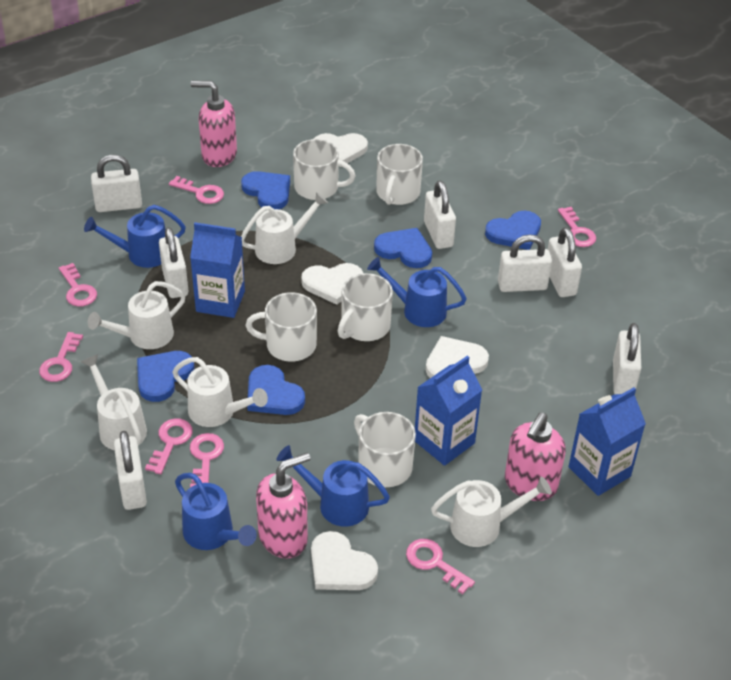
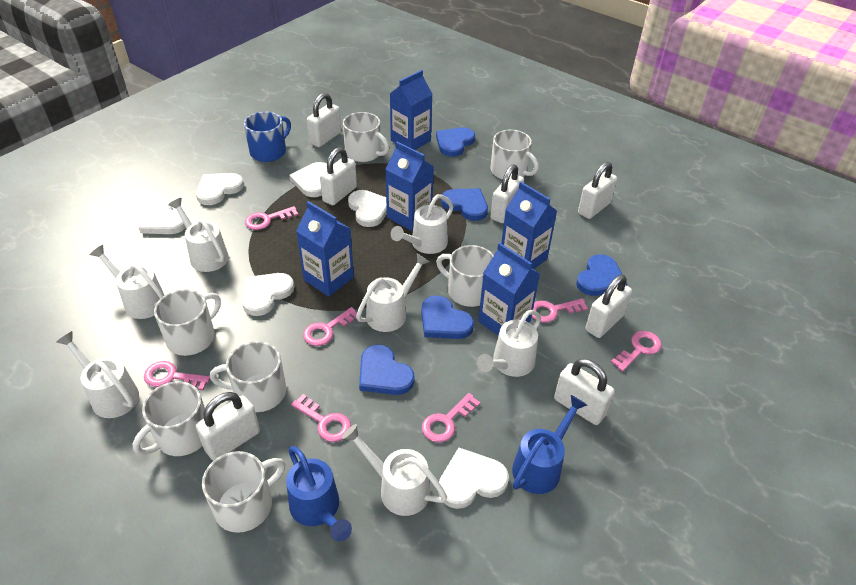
blue carton: [190,222,245,318] [415,356,482,466] [568,387,646,496] = 3 -> [296,201,354,296] [385,142,434,231] [390,70,433,150] [478,243,540,336] [501,182,557,269] = 5
blue mug: none = 0 -> [244,112,291,162] = 1
blue watering can: [84,205,186,268] [175,473,257,550] [276,445,390,527] [367,257,467,327] = 4 -> [286,446,352,542] [512,395,587,494] = 2
pink soap dispenser: [190,81,237,167] [256,452,311,559] [505,412,566,501] = 3 -> none = 0
white heart: [301,263,363,305] [311,531,378,590] [314,133,368,167] [426,336,489,378] = 4 -> [138,200,186,234] [196,173,244,205] [242,273,294,316] [289,162,327,197] [348,190,387,227] [438,448,509,509] = 6
white mug: [245,292,317,362] [293,139,356,200] [338,273,393,341] [354,412,416,487] [376,144,423,205] = 5 -> [133,381,205,456] [154,289,221,356] [202,451,286,533] [210,341,286,412] [343,112,389,162] [436,245,494,307] [491,130,539,180] = 7
white watering can: [81,354,147,450] [88,281,185,349] [172,357,268,427] [241,192,328,264] [431,477,552,547] = 5 -> [56,331,139,418] [90,245,164,319] [168,198,229,272] [342,424,447,516] [356,254,430,332] [391,194,453,254] [477,310,541,377] = 7

